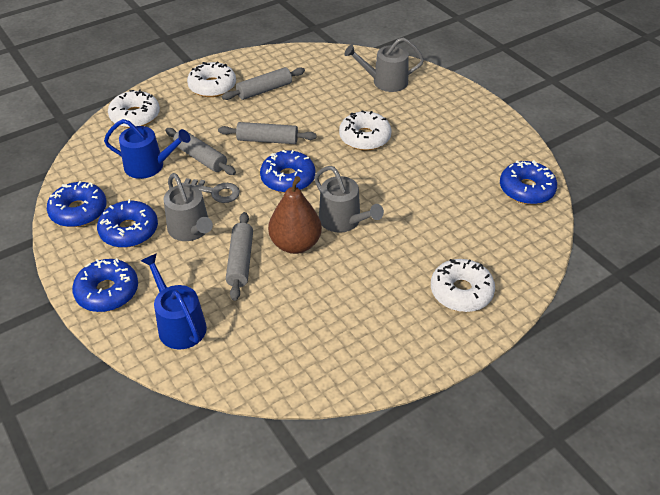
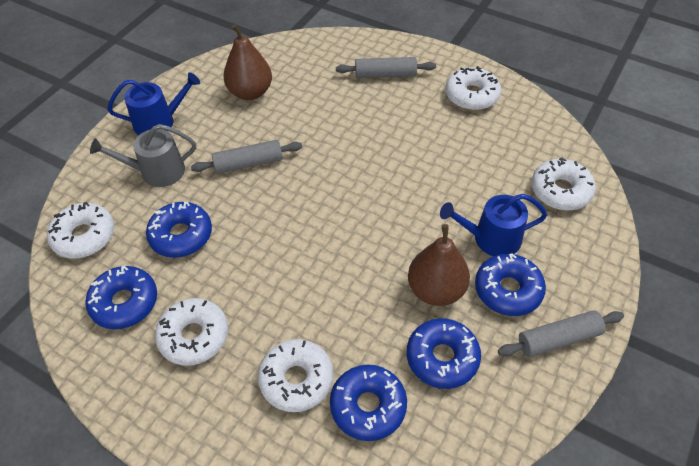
brown pear: [268,176,322,254] = 1 -> [223,24,272,100] [408,224,470,306] = 2
grey key: [182,178,240,203] = 1 -> none = 0
grey rolling pin: [165,128,236,175] [218,122,317,144] [222,67,305,100] [226,212,253,301] = 4 -> [191,140,302,174] [336,57,436,78] [498,310,624,357] = 3
grey watering can: [164,173,213,241] [314,166,384,233] [345,37,424,92] = 3 -> [90,124,196,187] = 1
white donut: [108,89,160,128] [187,62,236,97] [339,110,392,150] [431,259,495,312] = 4 -> [47,202,114,258] [155,298,228,366] [258,339,334,412] [446,66,501,110] [532,158,596,211] = 5

